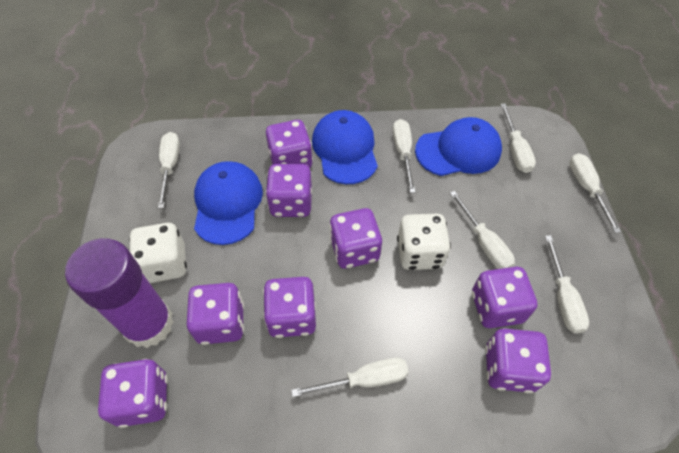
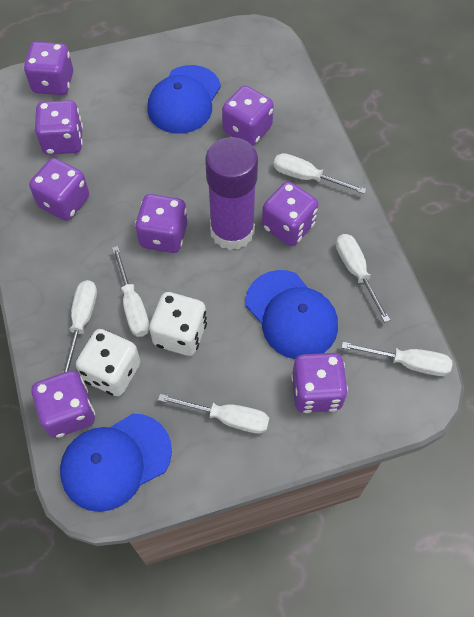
white screwdriver: [158,132,180,209] [291,358,409,397] [393,119,415,193] [450,191,515,269] [500,103,536,173] [545,235,589,334] [569,153,621,233] = 7 -> [62,280,97,373] [112,246,150,337] [158,394,269,434] [273,153,366,194] [336,234,390,322] [341,342,452,376] = 6

